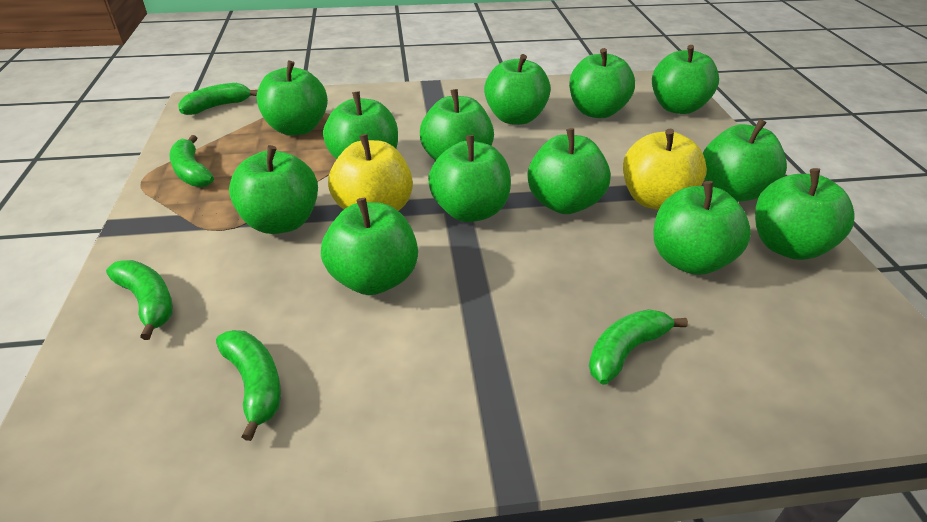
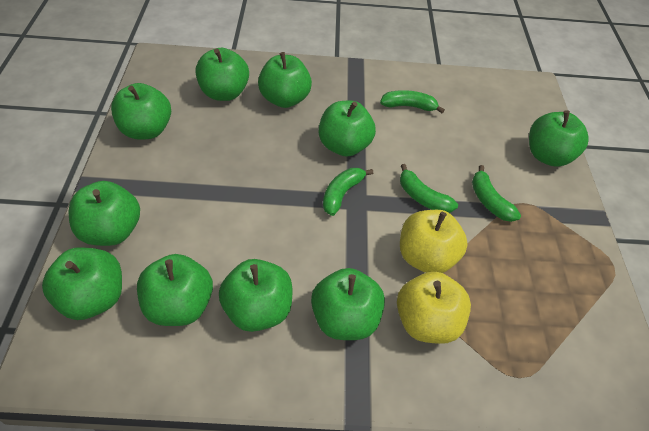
green apple: [229,145,318,234] [257,61,328,135] [321,198,418,295] [323,91,398,159] [420,89,494,160] [428,135,511,222] [484,54,551,125] [527,128,611,214] [569,48,635,118] [652,45,719,114] [653,181,751,275] [703,119,787,202] [755,168,854,260] = 13 -> [42,247,122,320] [69,181,140,246] [111,83,171,140] [137,254,213,326] [195,48,249,101] [219,259,292,332] [258,52,312,108] [311,268,385,340] [319,101,376,157] [529,110,589,167] = 10
green banana: [106,260,173,340] [169,135,214,187] [178,83,258,115] [216,330,281,441] [589,309,688,385] = 5 -> [323,168,373,216] [380,90,445,113] [400,164,458,213] [472,165,521,222] = 4

